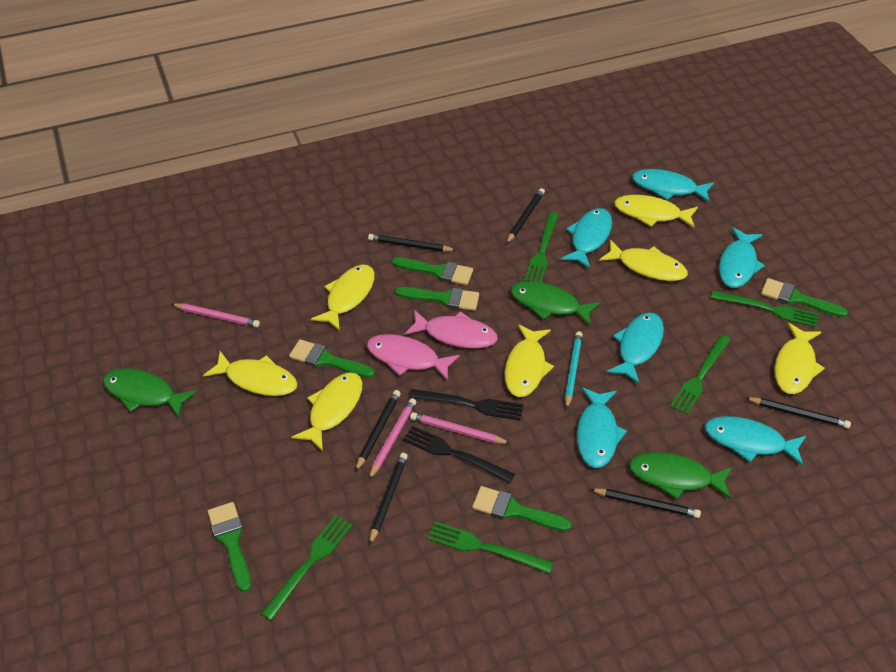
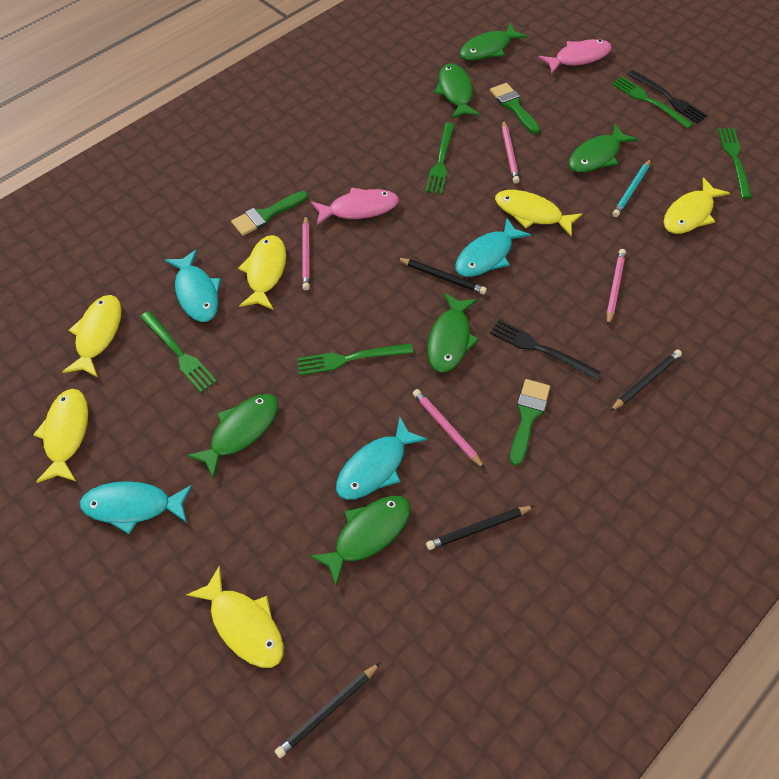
black pencil: [355,390,401,472] [368,234,456,252] [369,453,408,545] [506,188,545,244] [590,488,701,518] [745,397,851,429] = 6 -> [275,662,381,758] [397,258,487,294] [426,506,534,550] [610,350,682,411] = 4
green brush: [208,502,251,592] [289,339,375,378] [392,257,473,285] [395,287,479,311] [472,486,571,531] [761,278,848,317] = 6 -> [231,191,308,236] [490,83,540,134] [510,379,550,466] = 3
green fish: [103,368,197,418] [510,281,600,326] [629,452,732,499] = 3 -> [187,394,278,479] [310,496,410,586] [427,293,479,373] [434,64,480,119] [460,23,528,61] [569,124,638,173] = 6
pink pencil: [171,303,260,327] [368,398,416,480] [410,412,511,444] = 3 -> [302,216,310,290] [413,389,485,469] [502,120,520,183] [606,249,626,325] = 4
turquoise fish: [560,208,612,268] [577,387,627,468] [607,312,664,384] [632,169,714,203] [704,416,806,466] [719,227,765,288] = 6 -> [80,481,192,534] [165,249,221,322] [336,417,427,500] [455,218,531,277] = 4
yellow fish: [203,351,298,396] [291,372,362,451] [311,265,375,331] [504,324,554,397] [599,240,688,281] [614,195,698,228] [774,323,825,394] = 7 -> [33,389,88,483] [62,295,122,377] [186,566,284,668] [238,235,286,310] [495,190,582,236] [664,177,730,234] = 6

